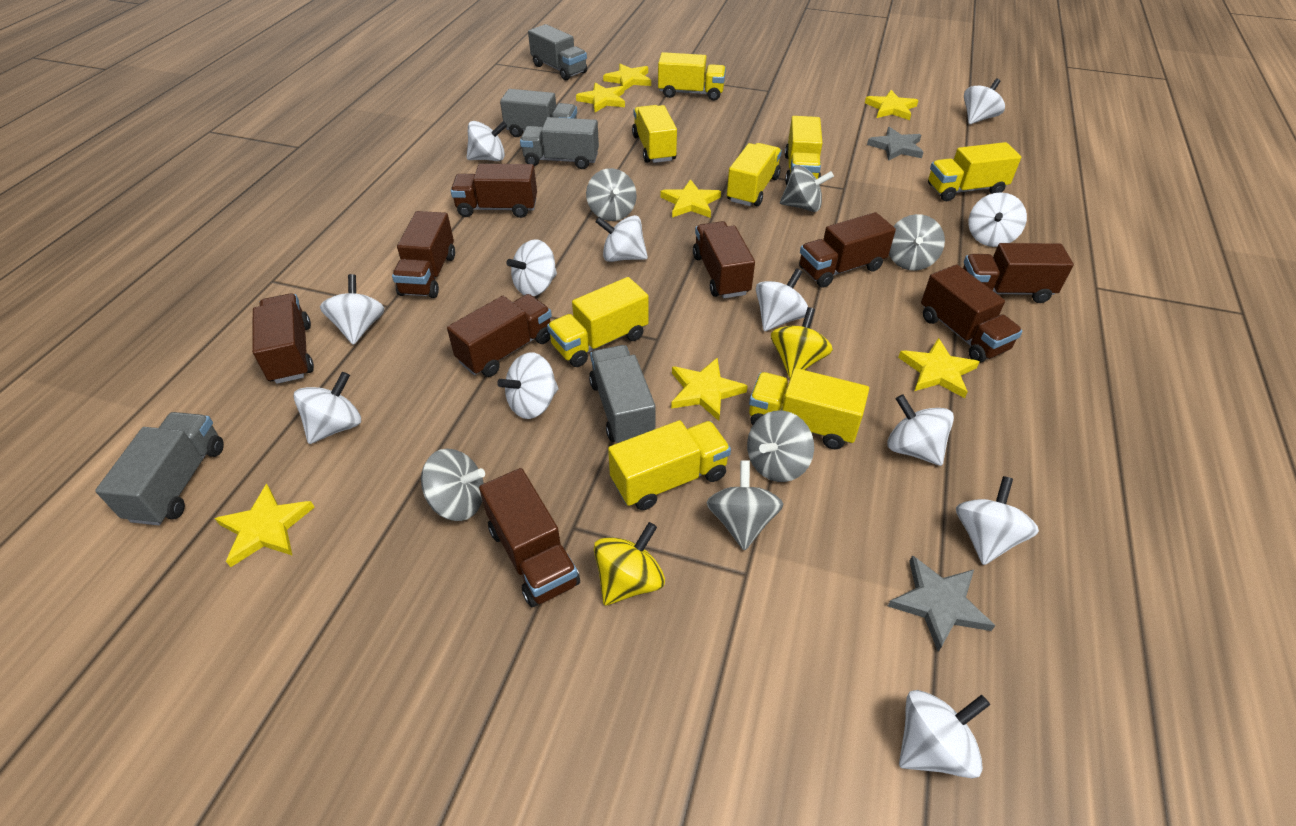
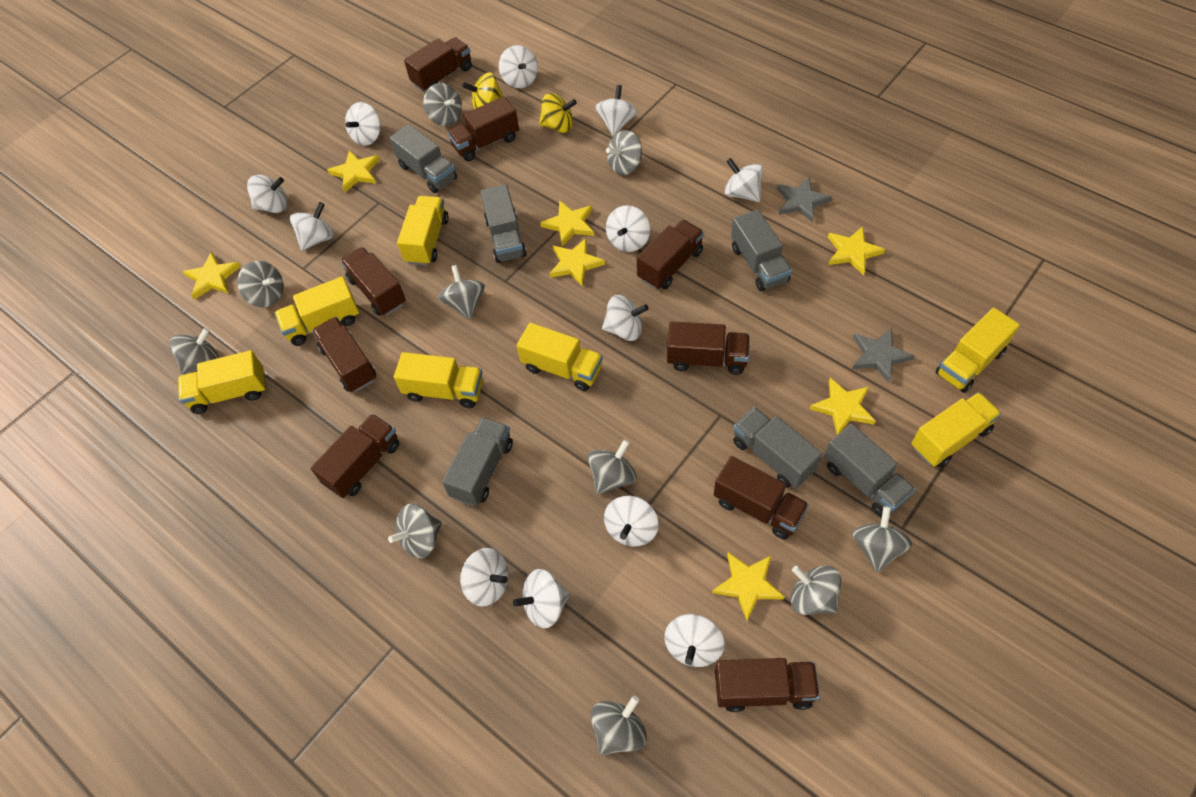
grey spinning top: [421,448,485,521] [586,168,637,221] [707,460,784,551] [747,410,814,482] [780,165,834,212] [889,214,945,271] = 6 -> [169,328,219,374] [237,261,284,307] [388,504,442,558] [423,83,462,126] [438,265,485,320] [588,439,637,494] [591,696,647,755] [606,130,642,175] [790,565,841,615] [853,506,913,572] = 10
grey truck: [95,412,224,525] [500,89,577,137] [520,117,599,169] [528,24,587,80] [589,345,656,443] = 5 -> [389,124,457,193] [442,417,513,506] [480,184,527,263] [731,209,792,292] [733,407,822,488] [824,424,916,517] = 6
yellow truck: [547,277,649,367] [608,420,731,510] [632,105,677,163] [658,52,726,101] [727,143,782,206] [749,368,869,450] [785,116,822,185] [928,142,1021,201] = 8 -> [178,350,266,414] [275,276,359,346] [394,352,483,408] [397,196,449,266] [517,323,603,391] [911,392,1001,467] [935,308,1020,393] = 7

